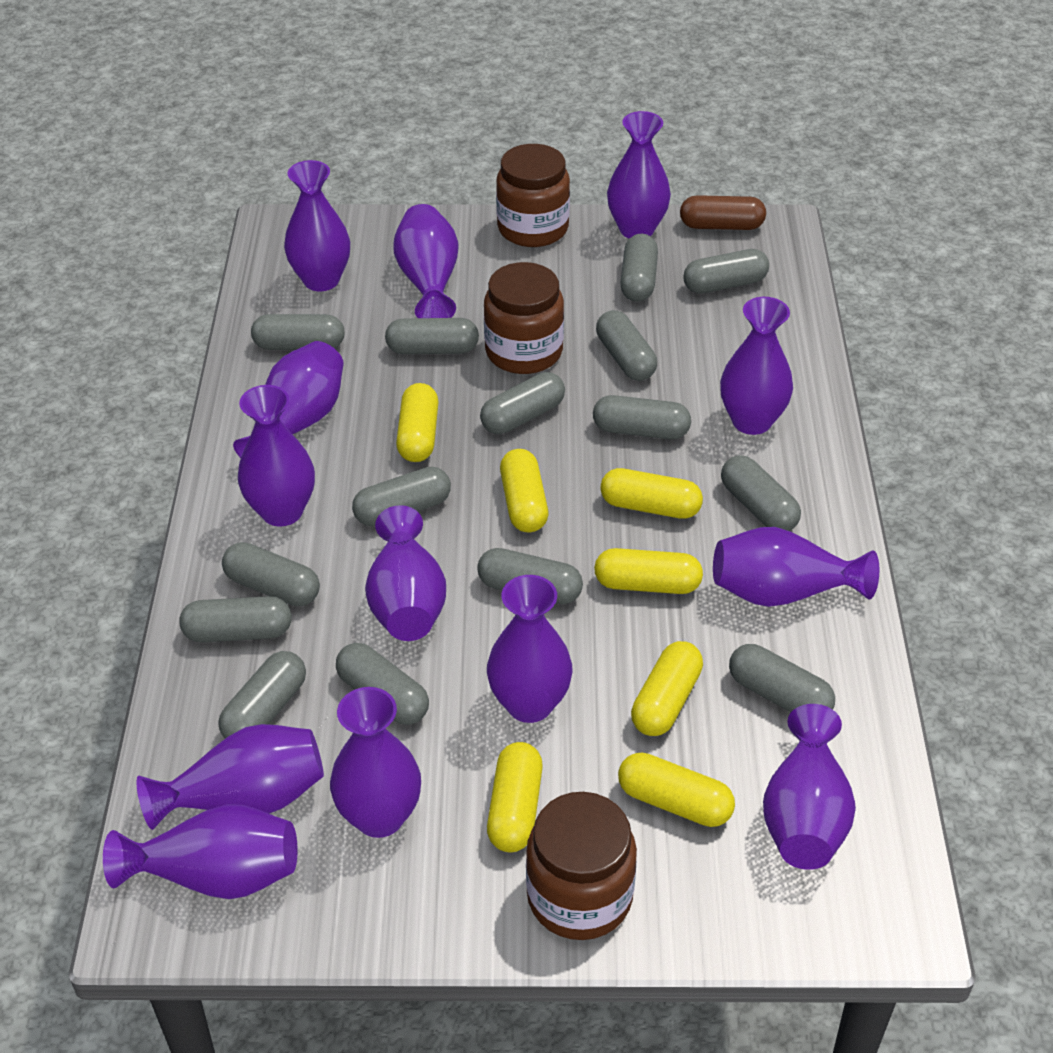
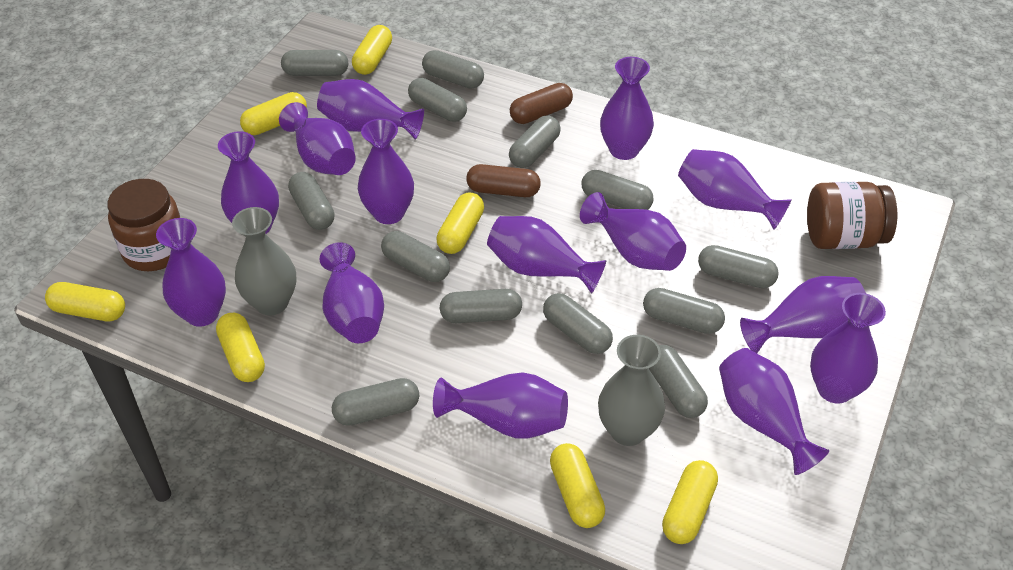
brown capsule: [680,195,766,230] = 1 -> [466,164,541,197] [510,83,573,124] = 2
brown jar: [484,262,564,374] [496,144,570,247] [526,792,637,940] = 3 -> [107,179,181,271] [807,182,897,249] = 2
grey capsule: [179,596,292,642] [218,651,306,739] [222,542,320,606] [251,314,345,350] [336,643,429,725] [352,467,451,526] [385,318,479,354] [477,548,583,604] [480,372,565,434] [593,395,691,439] [596,310,657,381] [620,234,658,302] [683,249,769,294] [721,455,801,531] [729,644,835,712] = 15 -> [281,50,348,76] [288,172,335,230] [332,378,419,426] [381,231,450,282] [408,78,467,122] [422,50,484,89] [440,289,522,323] [509,115,561,168] [543,293,613,354] [581,170,654,210] [643,288,725,334] [649,345,708,418] [698,245,779,288] = 13
grey vase: none = 0 -> [232,207,297,315] [598,335,665,446] = 2
purple vase: [103,804,298,899] [137,724,324,830] [233,341,344,458] [238,385,315,526] [284,160,350,291] [330,687,421,838] [365,505,446,641] [394,204,458,318] [487,575,573,723] [607,111,671,239] [713,527,879,607] [720,297,793,435] [763,704,856,870] = 13 -> [156,218,226,327] [218,131,279,234] [279,102,356,175] [317,79,424,140] [320,242,384,343] [358,119,414,224] [433,373,568,439] [487,216,606,294] [580,192,686,271] [600,57,654,160] [678,149,792,230] [719,348,829,475] [740,276,866,353] [810,293,886,404] = 14

